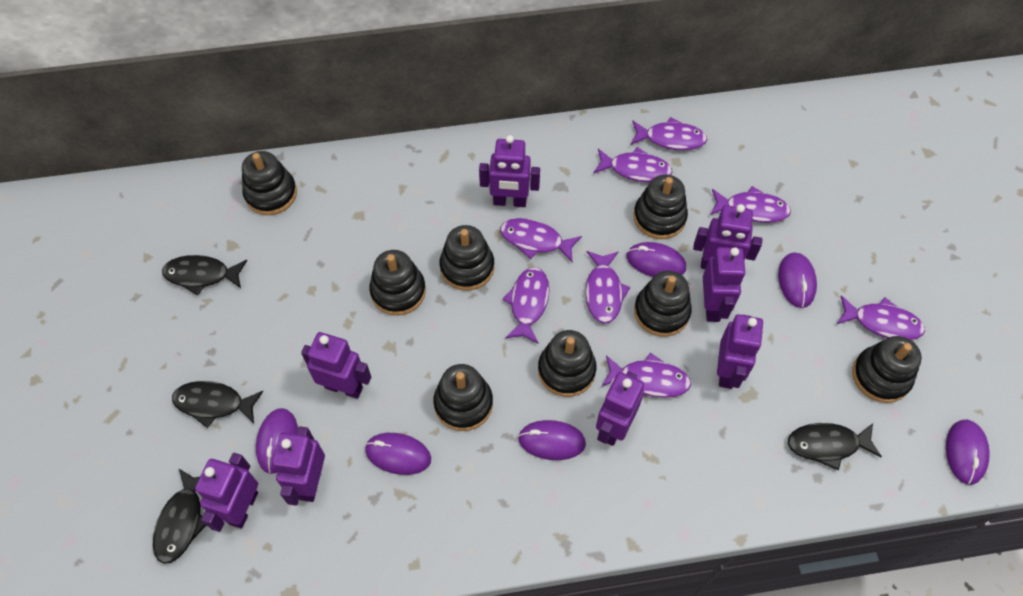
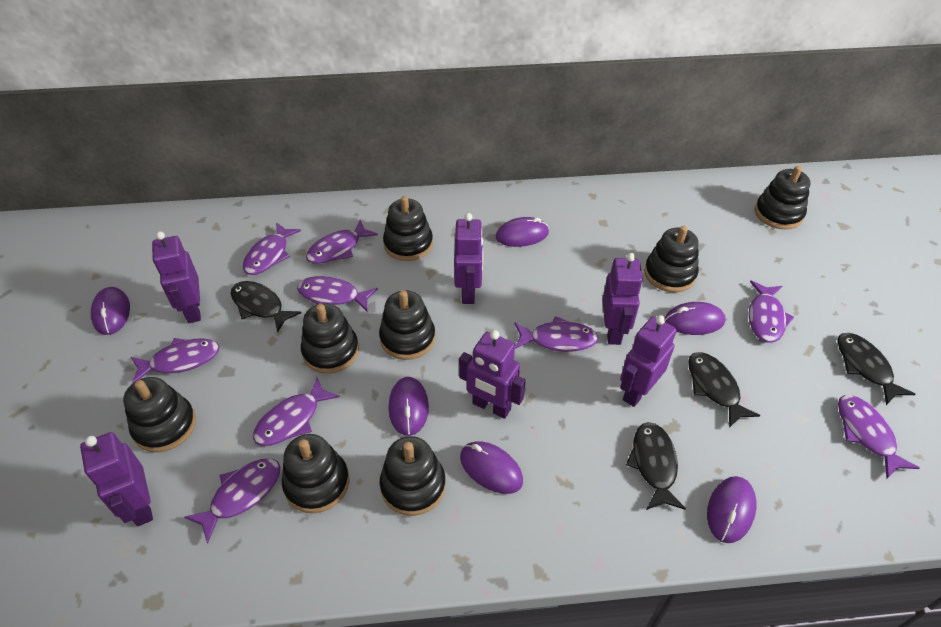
purple fish: [500,218,582,262] [502,267,550,343] [585,251,630,323] [593,147,672,182] [601,352,691,398] [631,117,707,150] [710,186,791,223] [837,295,925,340] = 8 -> [131,338,220,384] [184,459,280,544] [243,222,301,275] [253,377,340,446] [297,276,378,311] [306,220,378,264] [515,316,598,352] [749,281,794,343] [838,395,919,478] = 9
purple robot: [195,453,258,532] [272,426,325,506] [301,332,371,399] [479,135,540,207] [596,371,644,446] [693,204,762,269] [703,247,745,322] [717,314,763,389] = 8 -> [80,432,153,526] [152,231,201,323] [454,213,483,304] [459,330,526,419] [602,253,643,345] [620,315,676,407] = 6

